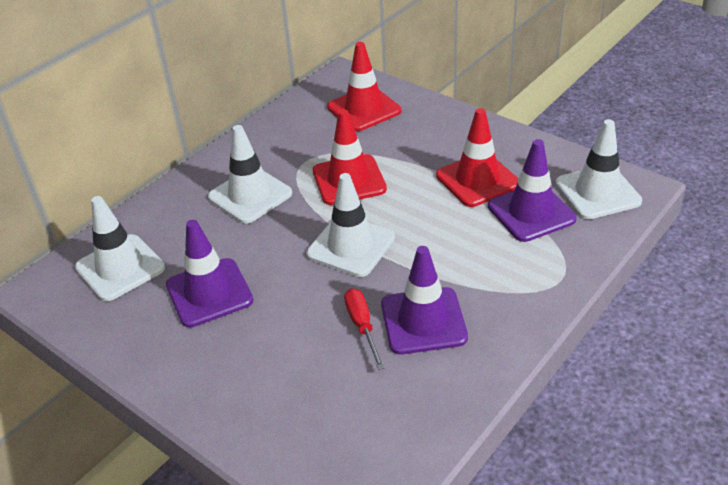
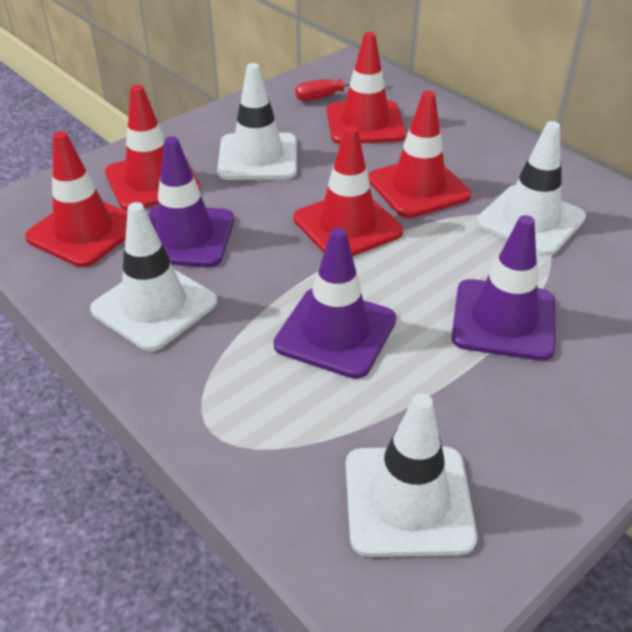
red traffic cone: [313,109,387,205] [327,42,401,131] [436,108,519,207] = 3 -> [25,131,127,267] [105,85,201,211] [293,126,403,256] [327,32,406,144] [368,91,471,218] = 5

